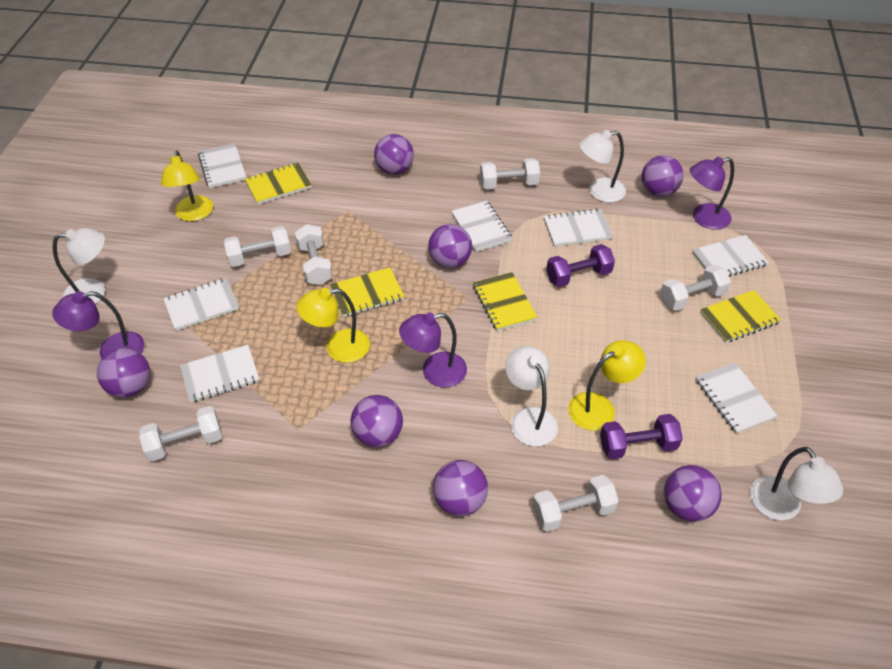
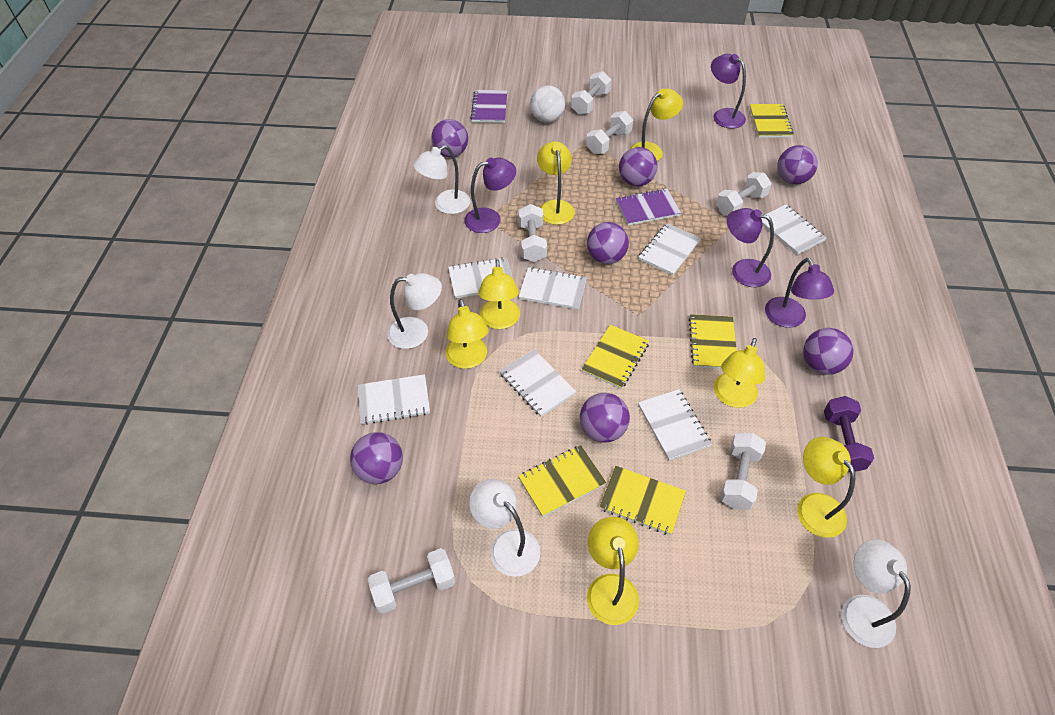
purple dumbbell: [546,244,615,287] [600,414,683,459] = 2 -> [824,396,874,472] = 1
purple lamp: [52,291,144,359] [399,312,467,387] [690,157,734,230] = 3 -> [464,157,516,233] [711,54,746,129] [727,208,774,287] [765,258,834,328] = 4
purple notebook: none = 0 -> [471,90,507,123] [616,188,681,226] = 2
white ball: none = 0 -> [530,85,565,123] = 1
yellow lamp: [161,150,213,221] [296,288,370,363] [568,340,646,431] = 3 -> [446,299,489,369] [478,259,520,329] [537,141,575,225] [587,517,639,625] [630,89,683,161] [714,338,765,408] [797,437,855,538] = 7
yellow notebook: [245,163,312,204] [330,267,405,317] [473,272,538,331] [700,290,781,343] = 4 -> [518,445,607,517] [582,324,649,389] [599,466,686,535] [689,314,737,369] [750,104,794,138] = 5

